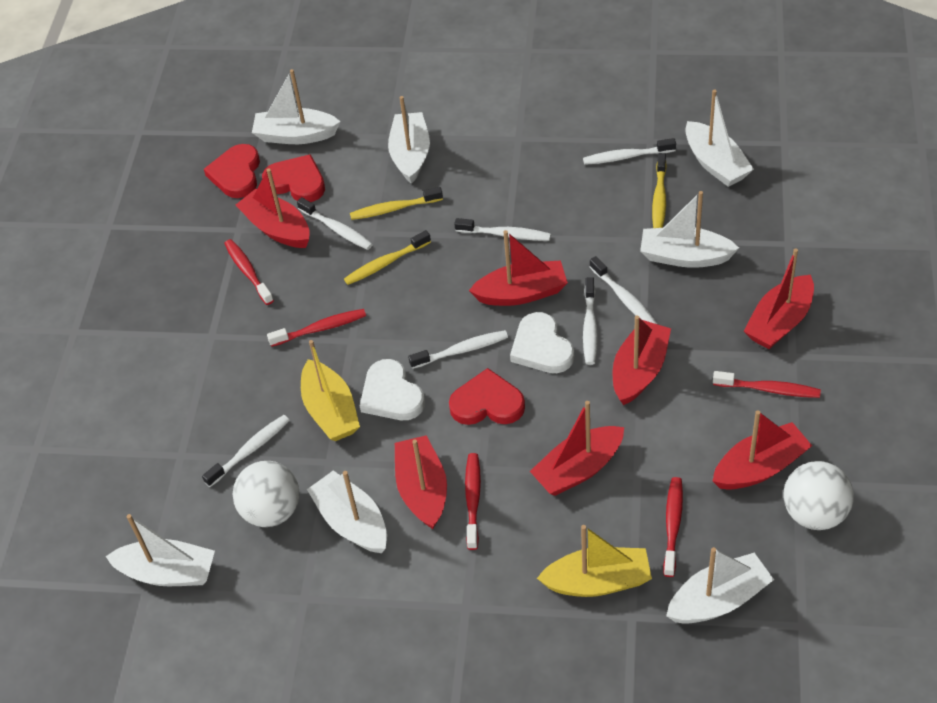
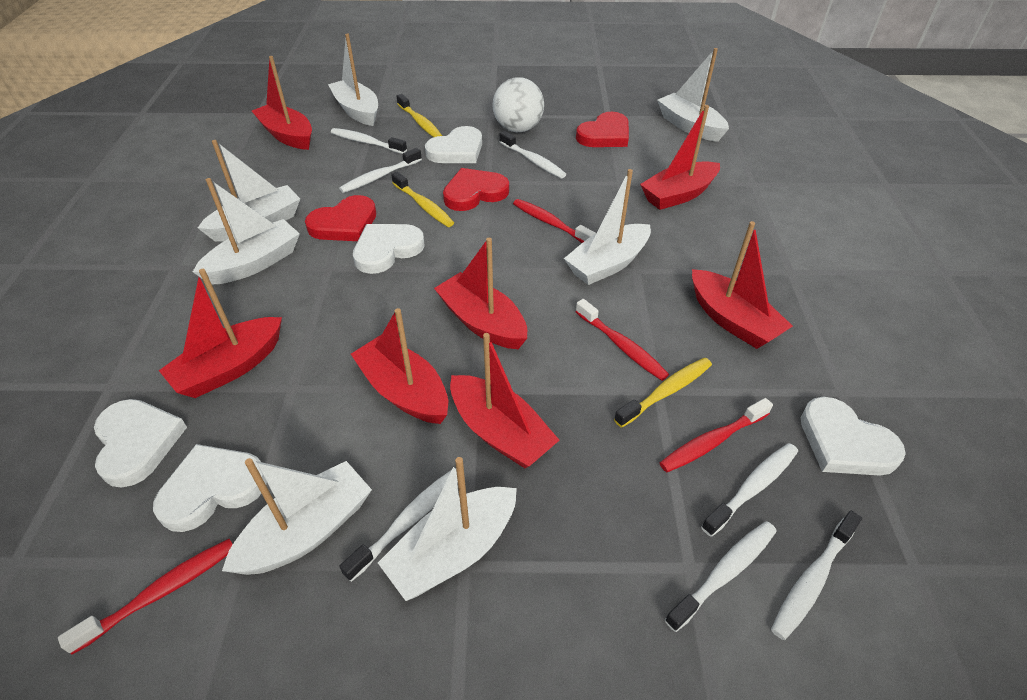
red toothbrush: [224,239,274,305] [267,309,366,347] [465,453,481,550] [663,477,683,577] [713,371,821,398] = 5 -> [58,539,233,655] [513,199,596,243] [576,299,669,381] [660,398,773,472] = 4
white ball: [233,461,300,527] [783,461,854,530] = 2 -> [493,77,544,132] = 1
white heart: [360,359,425,420] [510,312,574,373] = 2 -> [94,399,187,488] [153,444,267,532] [353,224,425,274] [425,126,482,163] [801,397,906,476] = 5
yellow boat: [301,340,360,441] [537,525,652,597] = 2 -> none = 0

